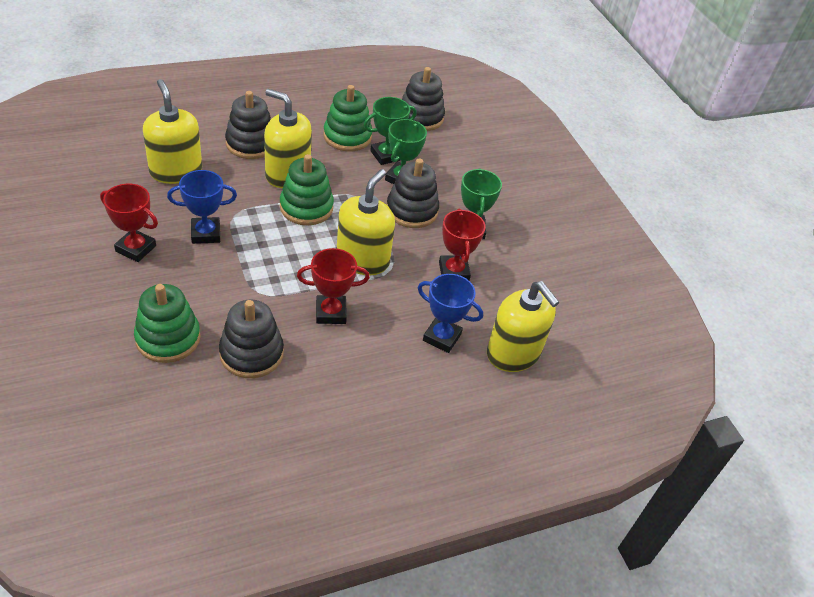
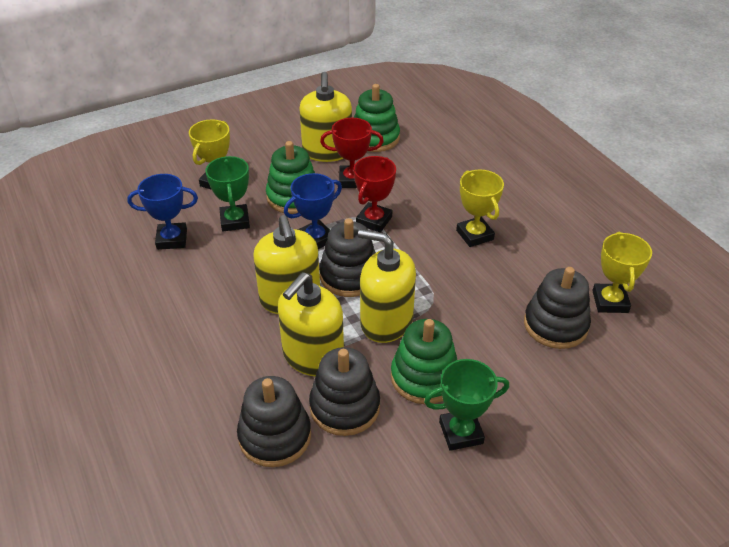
green trophy: [364,97,417,165] [385,119,427,184] [461,168,502,239] = 3 -> [205,156,250,231] [424,359,509,451] = 2
red trophy: [100,184,158,262] [297,248,370,324] [439,209,486,281] = 3 -> [320,118,384,188] [353,156,396,233] = 2
yellow trophy: none = 0 -> [189,120,230,190] [456,170,504,247] [592,232,652,313] = 3

